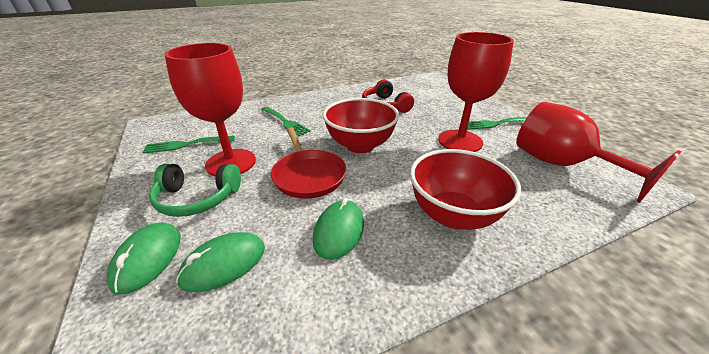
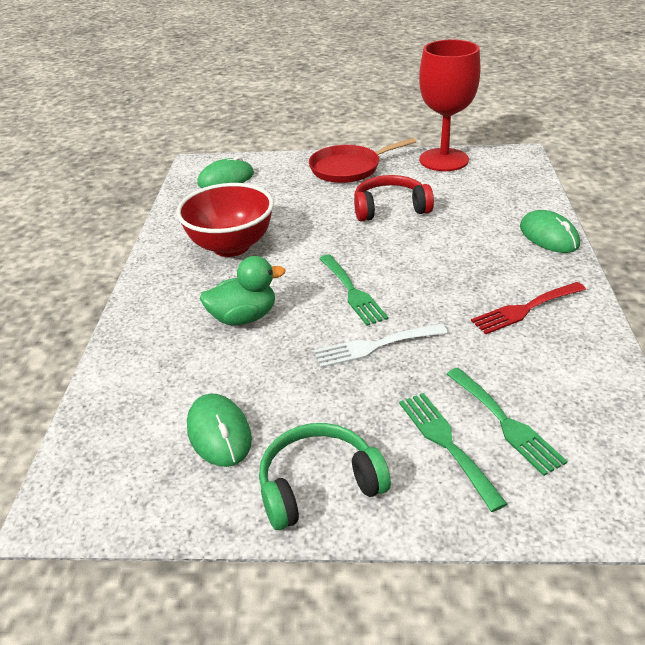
green duck: none = 0 -> [200,256,286,325] = 1
red bowl: [322,98,399,153] [410,149,521,230] = 2 -> [176,183,274,257] = 1
red fork: none = 0 -> [471,282,586,334] = 1
red goblet: [165,43,256,177] [438,32,514,152] [516,102,682,203] = 3 -> [419,40,481,171] = 1
white fork: none = 0 -> [314,324,448,368] = 1

